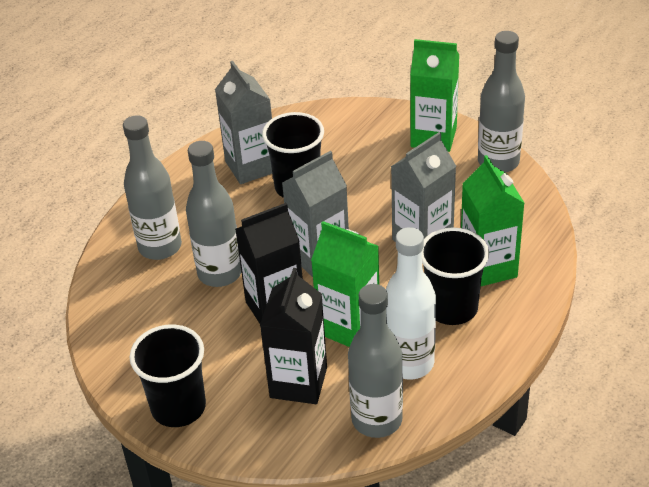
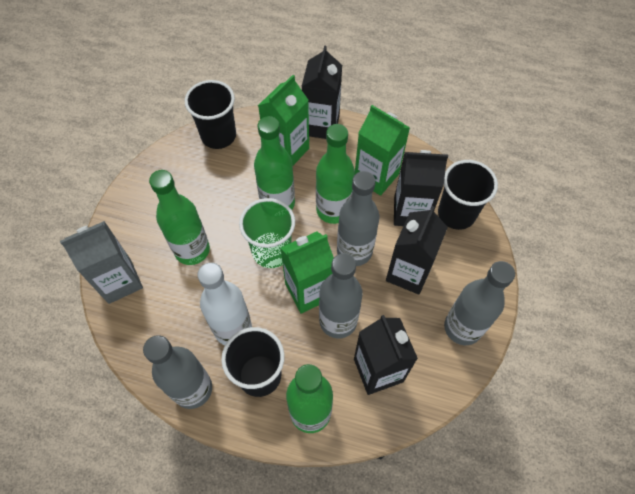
black carton: [235,203,303,323] [260,268,327,404] = 2 -> [301,45,342,139] [354,315,418,395] [386,206,448,295] [394,150,448,226] = 4
green bottle: none = 0 -> [149,170,210,265] [254,116,295,210] [286,364,333,433] [316,124,355,224] = 4
green cup: none = 0 -> [239,198,295,268] = 1
grey carton: [215,61,272,184] [282,151,349,277] [391,132,456,242] = 3 -> [60,221,143,304] = 1

